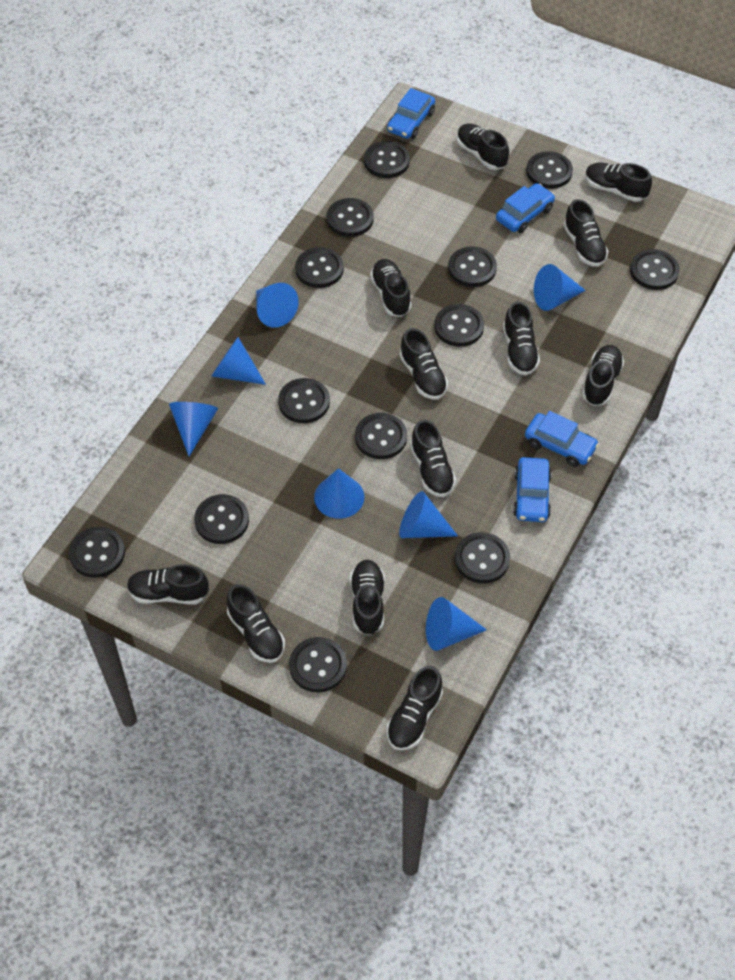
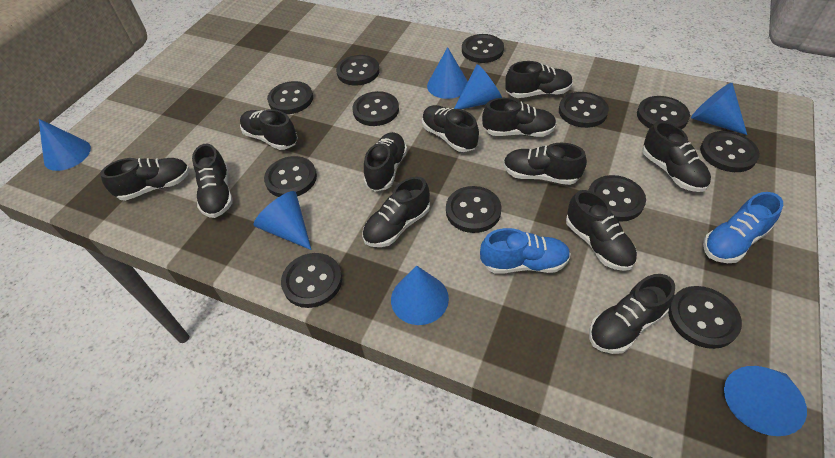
black button: [69,527,125,578] [194,494,249,544] [278,378,330,423] [289,637,347,693] [295,247,344,288] [327,198,374,237] [355,413,407,459] [364,141,410,178] [434,304,484,347] [448,246,497,287] [455,532,510,583] [526,151,573,189] [630,249,680,290] = 13 -> [264,156,317,197] [267,81,313,114] [281,253,342,308] [336,55,380,86] [353,91,399,126] [446,186,502,233] [462,34,504,63] [559,92,609,128] [588,175,646,222] [637,96,690,129] [668,286,742,349] [700,131,760,172] = 12
blue car: [387,88,435,139] [496,183,555,233] [513,457,552,522] [525,411,599,467] = 4 -> none = 0
blue shoe: none = 0 -> [480,228,570,274] [703,192,783,263] = 2

